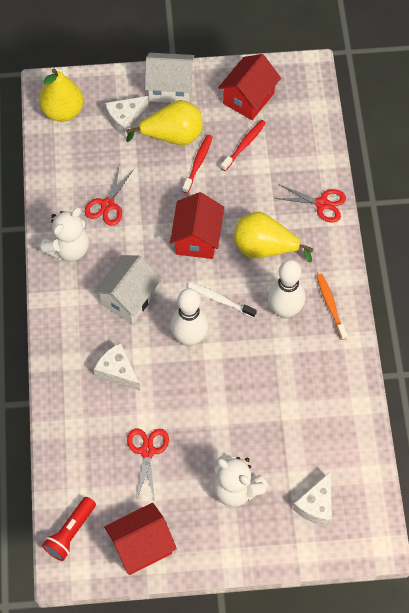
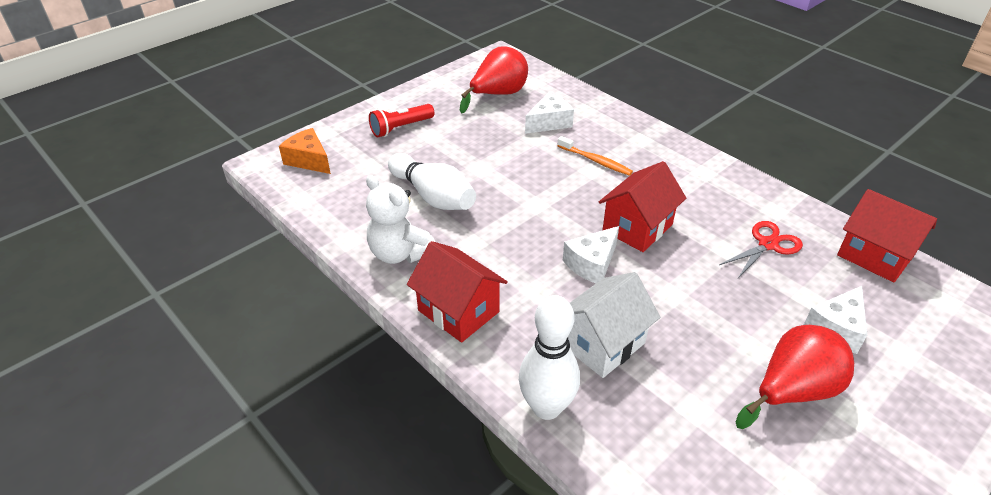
orange cheese: none = 0 -> [279,128,331,174] = 1
red pear: none = 0 -> [460,46,528,113] [736,325,854,429] = 2
red scissors: [85,166,134,226] [127,428,169,501] [274,184,346,223] = 3 -> [720,221,803,278] = 1
red toothbrush: [182,135,213,193] [221,120,266,171] = 2 -> none = 0
white house: [93,255,162,324] [145,53,194,103] = 2 -> [568,272,660,378] = 1
white teddy bear: [39,208,89,261] [213,455,268,507] = 2 -> [366,175,435,264] = 1
white toothbrush: [188,282,257,318] = 1 -> none = 0
yellow pear: [39,68,84,122] [126,100,203,145] [234,212,313,263] = 3 -> none = 0

